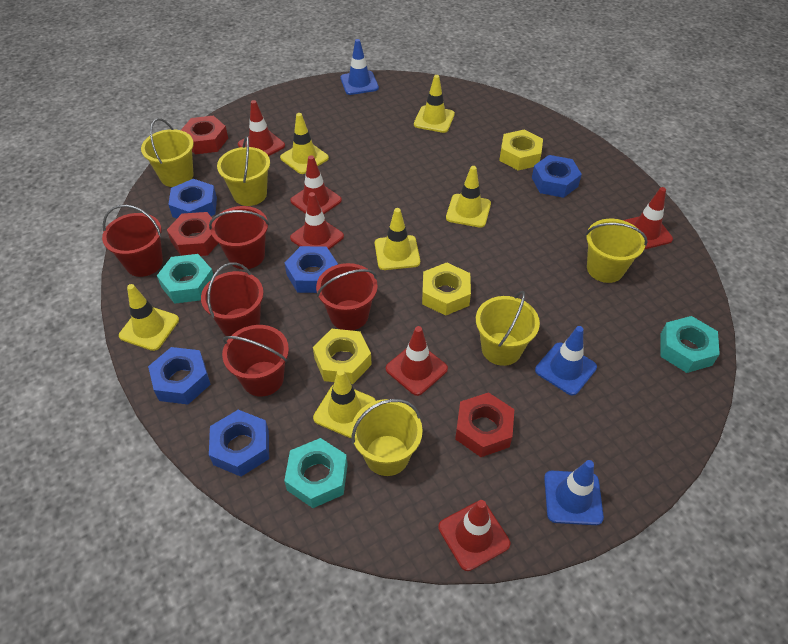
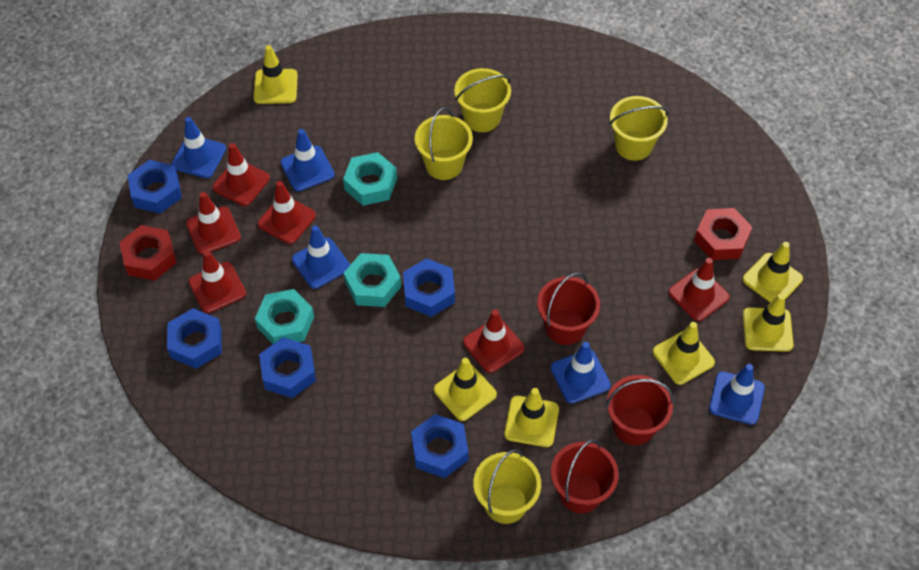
blue traffic cone: [340,39,379,95] [535,326,597,395] [544,460,604,525] = 3 -> [171,117,226,178] [281,129,335,191] [292,225,350,289] [551,342,611,404] [709,364,765,425] = 5
red bucket: [102,204,163,277] [201,262,264,336] [209,206,269,269] [222,325,289,396] [316,263,378,331] = 5 -> [537,273,600,345] [551,439,619,513] [606,375,674,445] = 3
red nut: [167,212,218,256] [181,115,228,154] [455,392,514,457] = 3 -> [119,225,176,281] [694,208,752,260] = 2
yellow bucket: [141,118,194,187] [217,136,270,206] [351,399,423,476] [476,291,540,366] [585,219,647,283] = 5 -> [415,107,473,180] [454,68,511,132] [473,449,541,524] [609,96,668,161] = 4
yellow nut: [313,329,372,384] [422,262,471,316] [499,130,543,171] = 3 -> none = 0

